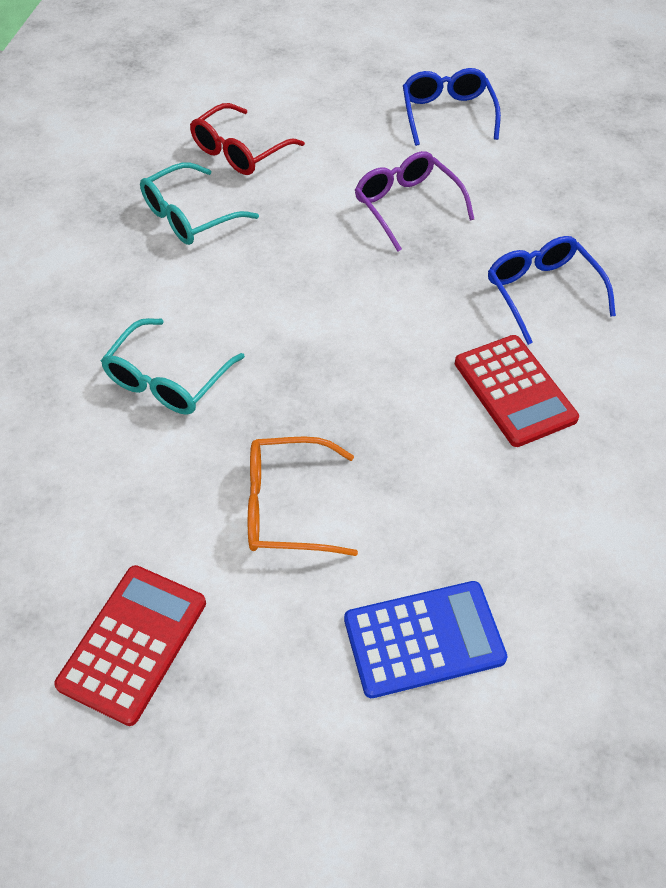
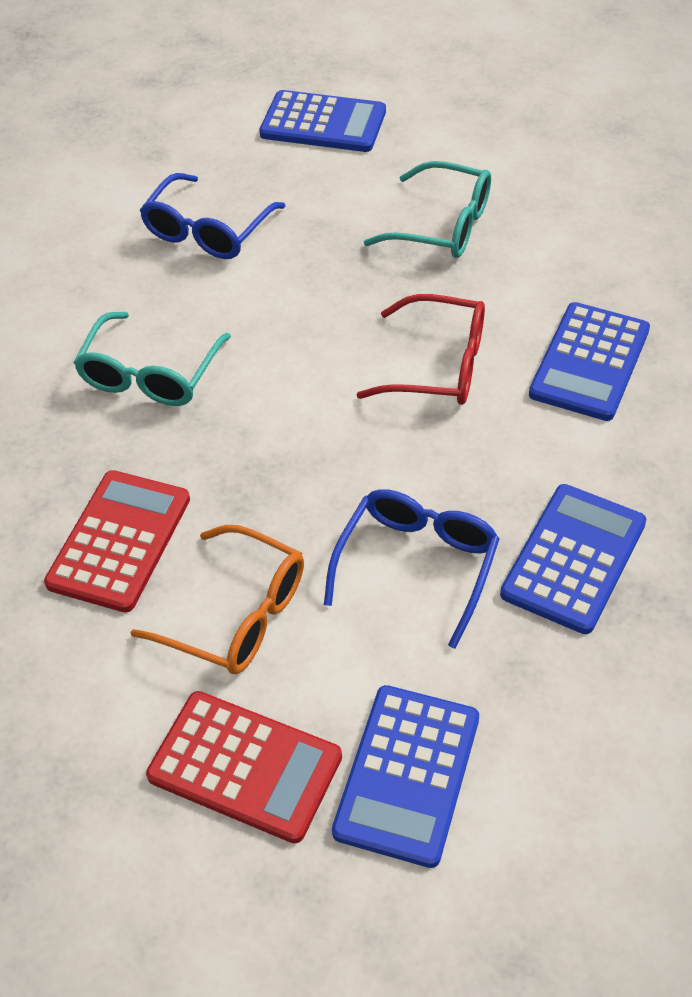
blue calculator: [344,581,507,698] = 1 -> [259,90,386,152] [332,685,479,868] [500,484,646,634] [529,302,650,421] = 4
purple glasses: [355,151,474,252] = 1 -> none = 0

